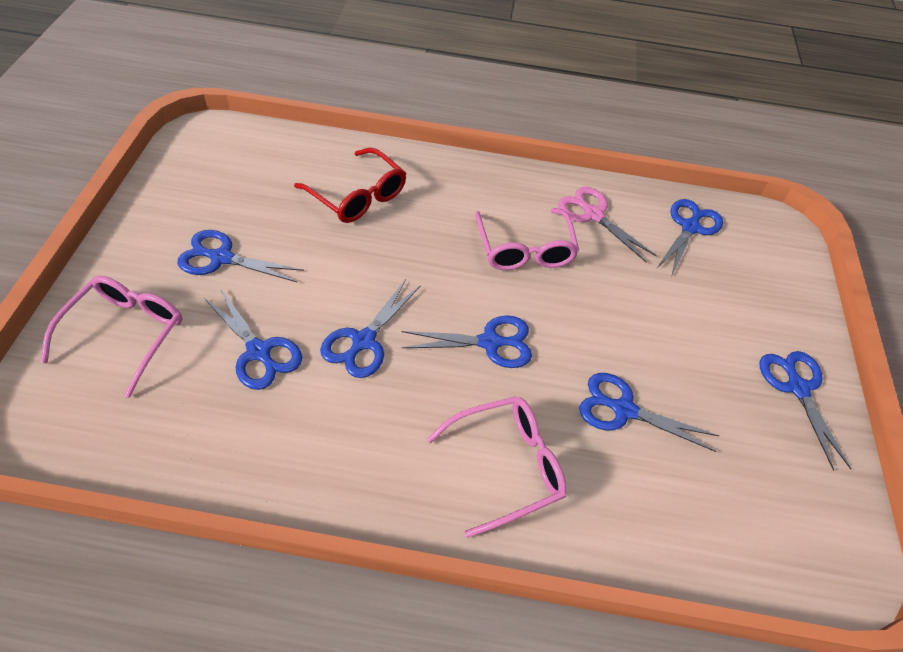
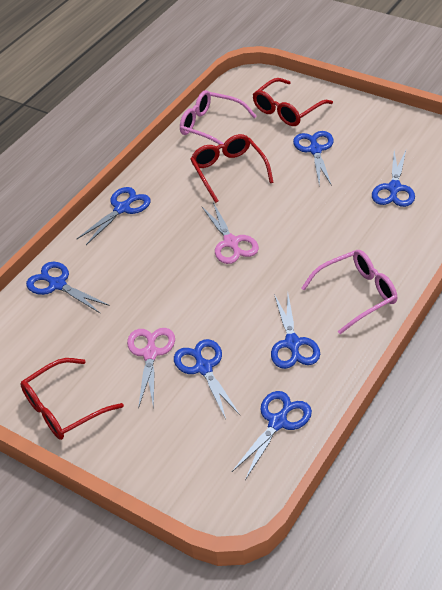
pink glasses: [40,276,182,398] [427,396,567,538] [475,208,579,270] = 3 -> [180,90,257,144] [301,250,397,334] = 2
pink scissors: [558,186,657,262] = 1 -> [127,328,175,409] [201,202,259,264] = 2
red glasses: [294,148,406,223] = 1 -> [20,358,124,440] [190,134,274,203] [253,78,333,126] = 3

